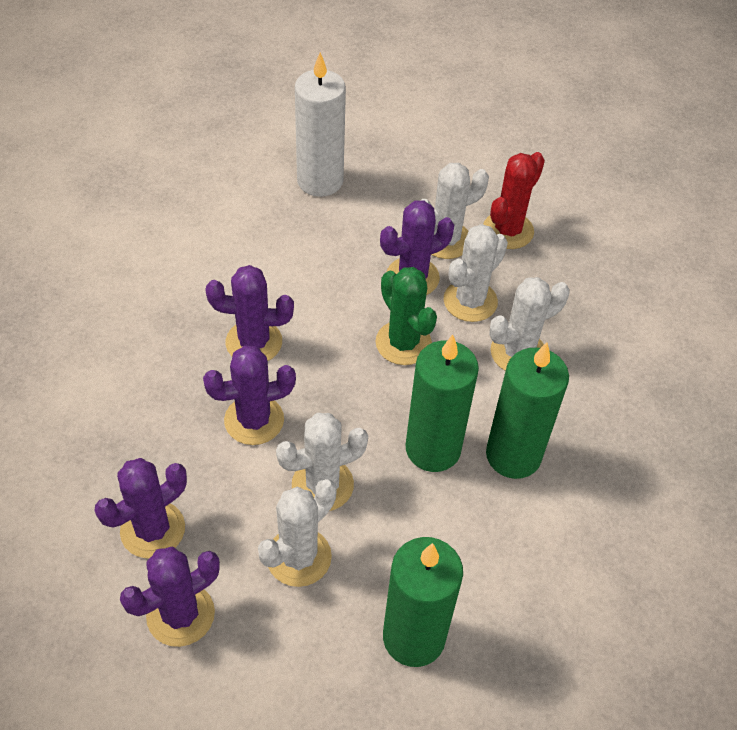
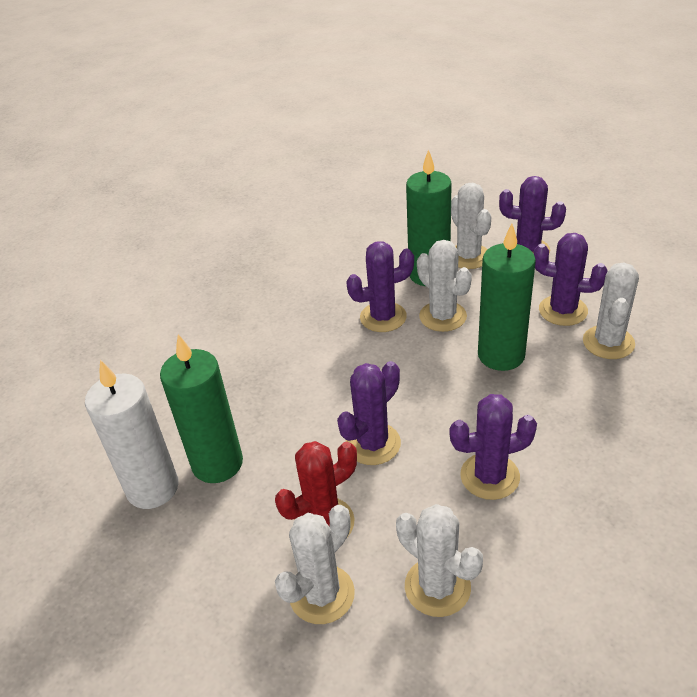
green cactus: [375,267,437,365] = 1 -> none = 0

